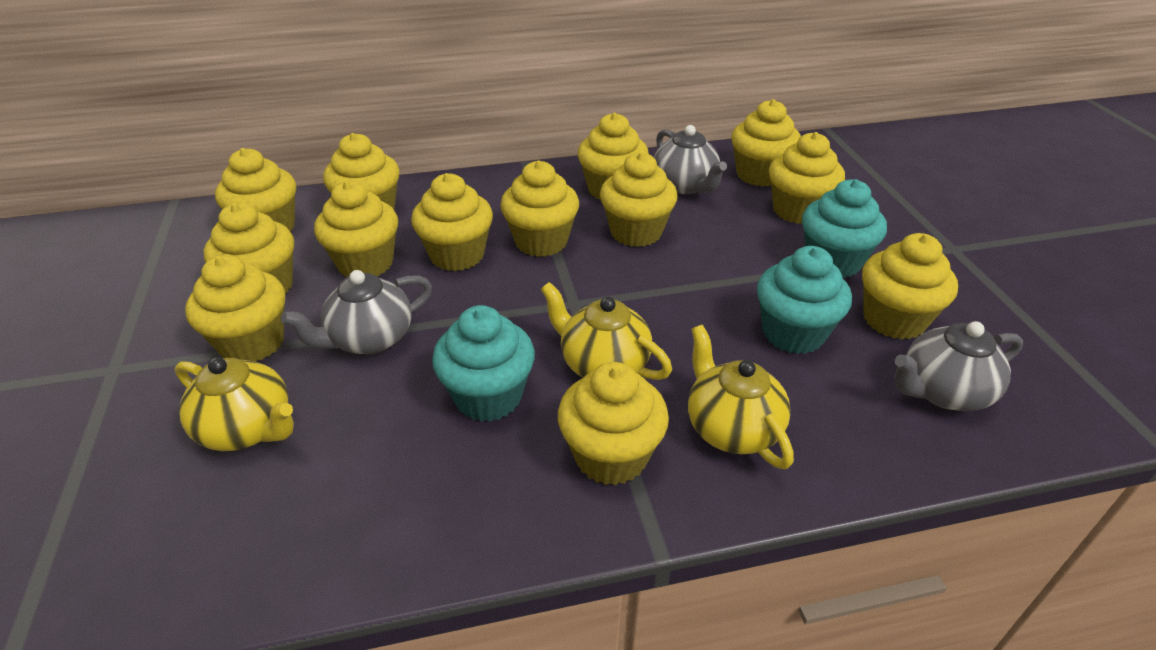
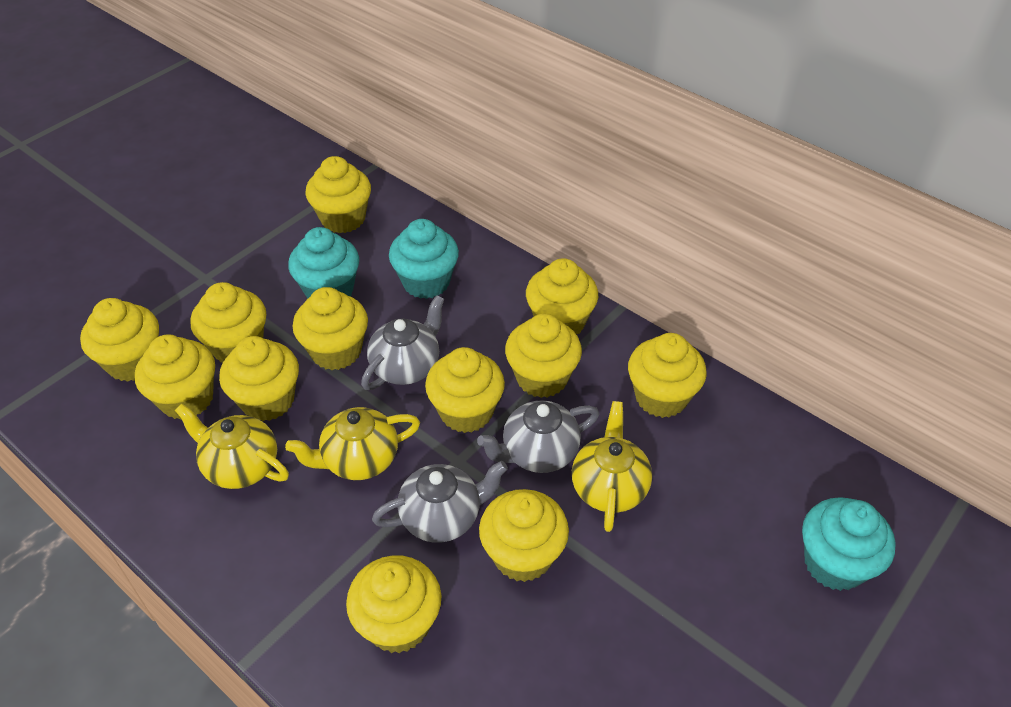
yellow cupcake: [185,255,285,361] [204,203,294,293] [215,148,296,231] [314,181,398,277] [323,133,399,211] [411,173,493,271] [500,161,579,257] [558,362,669,485] [577,113,649,200] [600,152,678,247] [731,99,801,187] [769,132,845,224] [862,233,958,340] = 13 -> [80,298,159,382] [135,334,215,420] [190,282,266,363] [219,336,299,421] [293,287,368,370] [305,156,371,233] [346,555,441,653] [425,347,505,433] [479,489,569,582] [505,314,582,398] [526,258,598,335] [628,333,707,418] = 12

